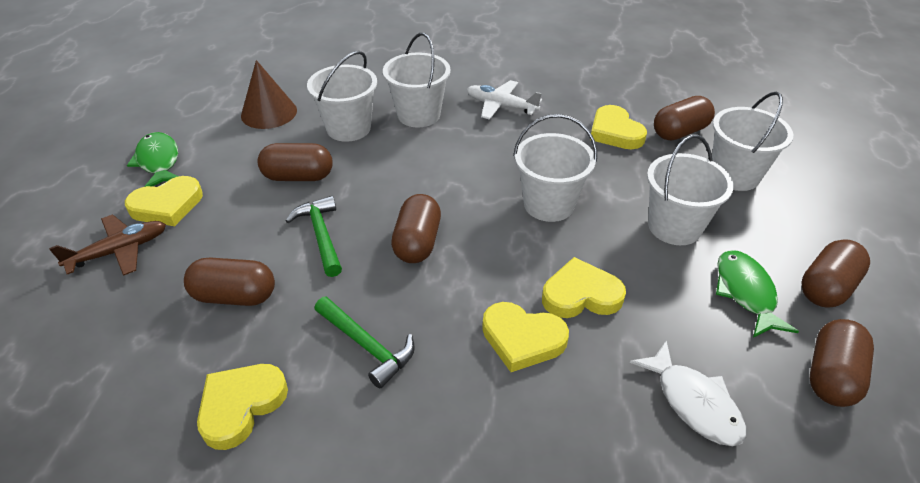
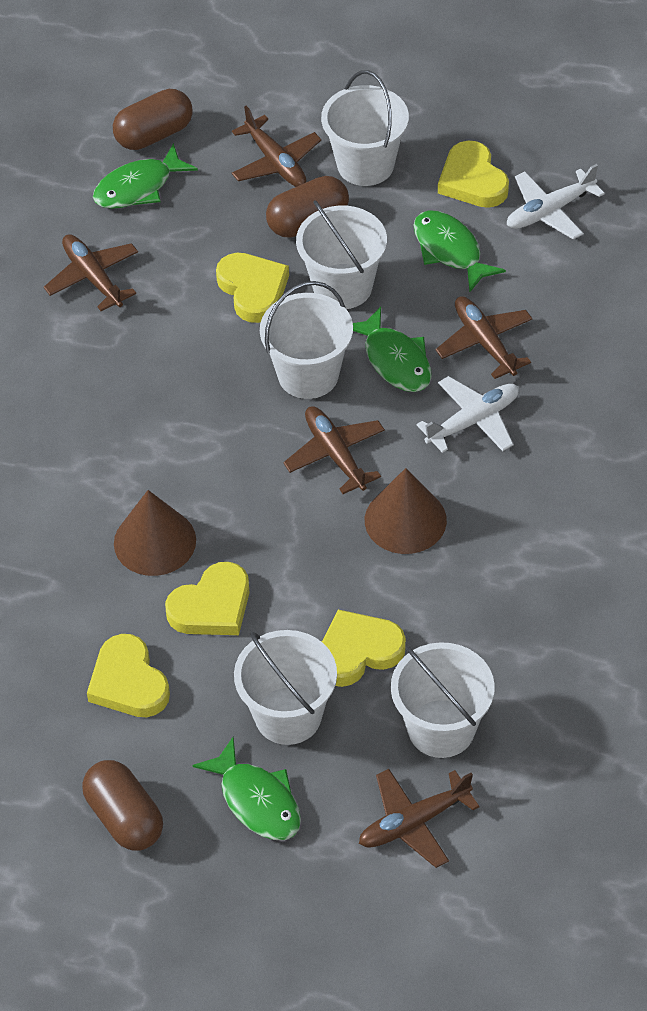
brown capsule: [184,258,275,306] [257,143,333,181] [391,194,441,263] [654,96,715,141] [801,239,870,308] [810,319,874,407] = 6 -> [82,760,163,851] [113,89,193,150] [266,176,349,238] = 3
brown cone: [241,60,297,129] = 1 -> [114,490,196,576] [365,468,447,554] = 2
brown plane: [49,215,166,276] = 1 -> [44,234,138,311] [232,106,321,187] [283,406,385,494] [359,769,480,868] [436,296,533,379] = 5
green fish: [127,132,179,187] [716,250,799,338] = 2 -> [93,143,198,209] [192,737,301,840] [353,306,432,392] [414,210,506,293] = 4
green hammer: [286,196,342,277] [315,296,415,388] = 2 -> none = 0
white fish: [630,340,747,446] = 1 -> none = 0
white plane: [467,80,542,120] = 1 -> [417,376,519,453] [507,164,605,239] = 2

